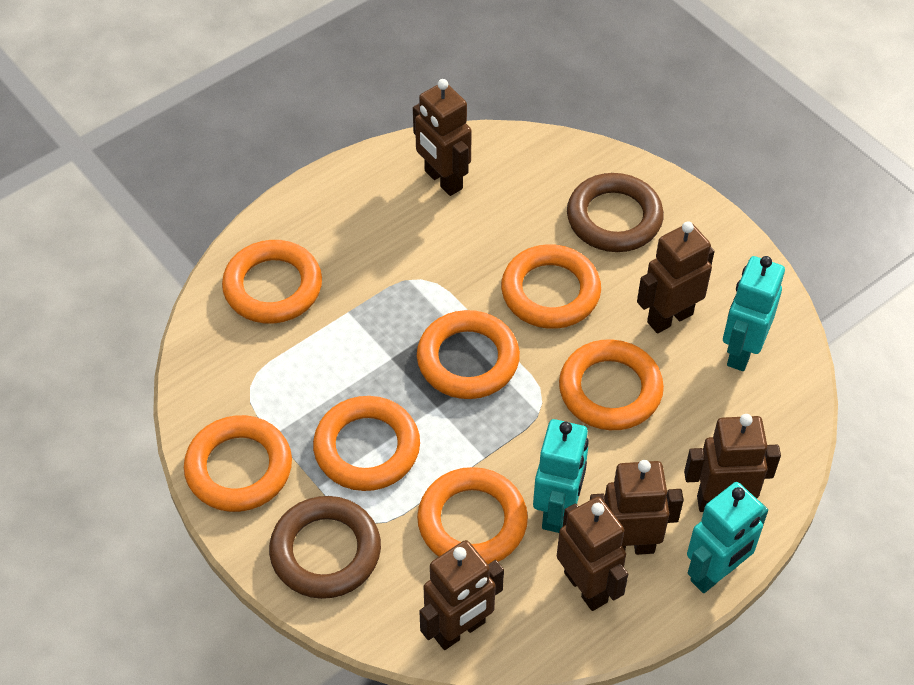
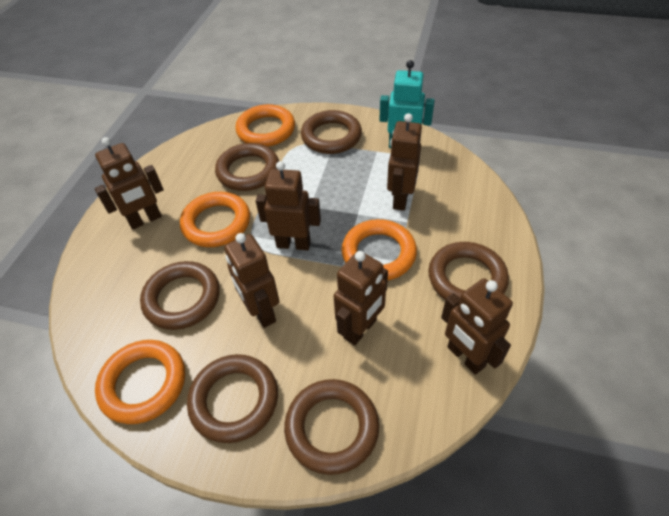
brown ring: [269,496,381,599] [567,173,664,252] = 2 -> [140,261,220,330] [187,354,278,443] [215,143,279,191] [284,379,379,475] [301,110,362,154] [428,242,509,300] = 6
orange ring: [184,415,292,512] [222,240,322,324] [313,396,420,491] [417,310,520,399] [417,467,528,564] [501,244,601,329] [559,339,664,430] = 7 -> [95,340,185,424] [180,192,250,247] [235,104,295,147] [342,219,417,280] = 4
turquoise robot: [533,419,589,533] [687,482,768,593] [723,256,785,371] = 3 -> [379,60,434,148] = 1

